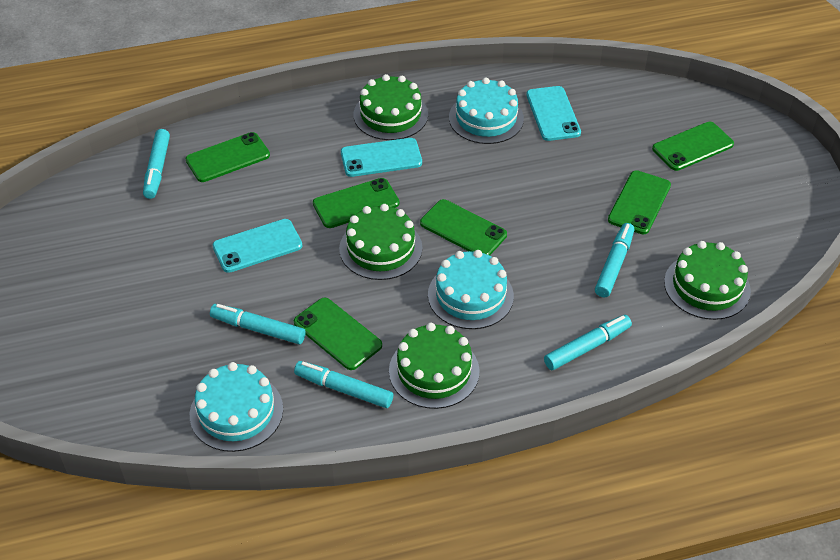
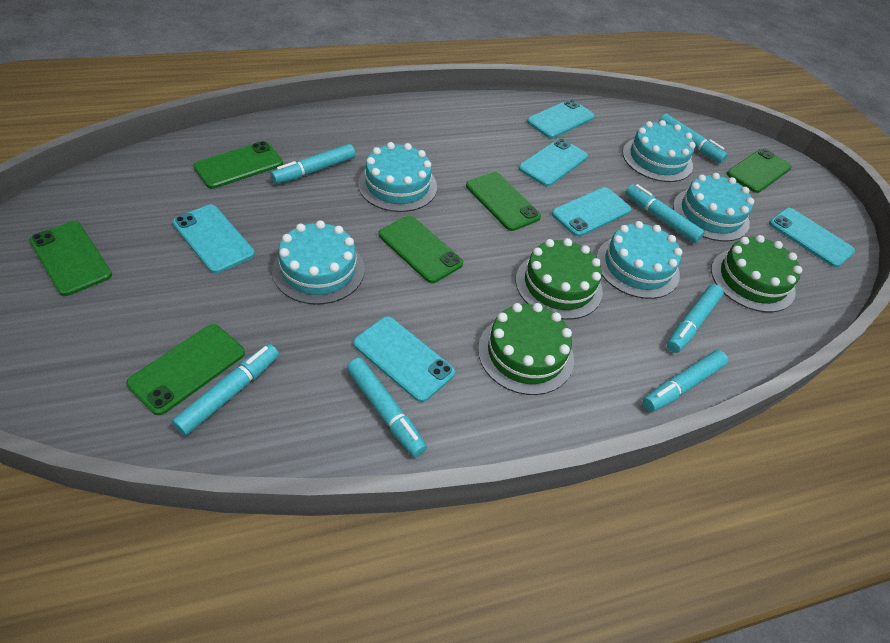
green cake: [339,204,422,280] [354,74,428,140] [389,323,479,409] [664,241,751,320] = 4 -> [478,303,574,395] [516,238,603,320] [711,235,802,312] = 3
turquoise cake: [190,362,283,452] [428,250,514,329] [449,77,524,144] = 3 -> [272,220,365,305] [358,142,437,212] [596,221,682,299] [623,120,696,182] [673,173,754,242] = 5
turquoise marker: [143,129,170,199] [210,304,306,344] [294,361,393,408] [544,315,632,370] [595,223,634,297] = 5 -> [172,344,279,436] [271,144,356,184] [347,358,427,457] [625,184,705,243] [642,350,728,412] [658,114,728,163] [667,284,724,353] = 7
turquoise phone: [212,219,302,273] [341,138,422,177] [526,86,581,141] = 3 -> [173,205,255,274] [353,316,455,402] [519,138,588,187] [527,99,595,138] [551,187,631,237] [769,208,855,268] = 6

